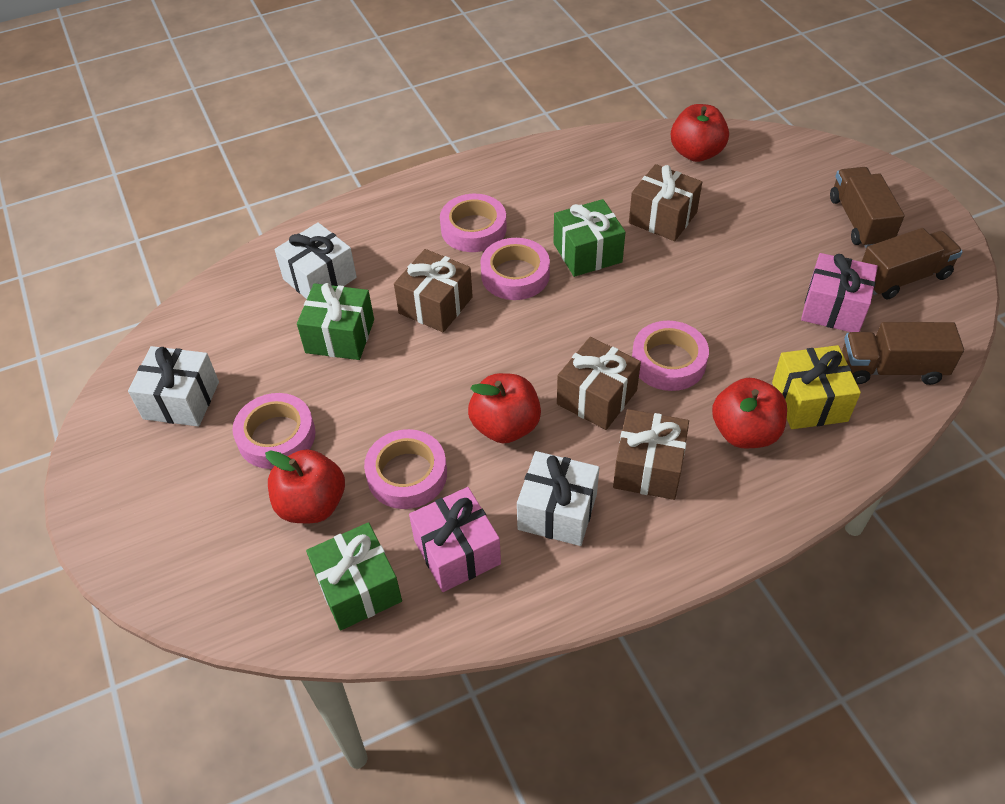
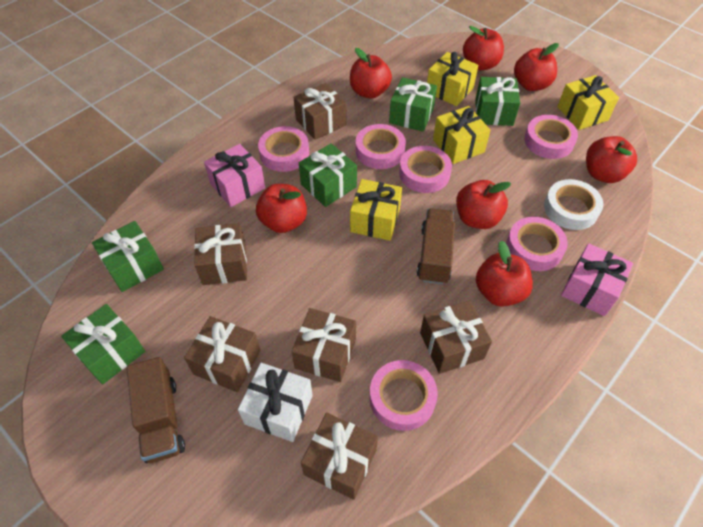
brown gift: [394,249,473,333] [557,337,641,430] [613,409,689,500] [629,164,702,241] = 4 -> [184,316,261,392] [194,223,247,285] [292,308,356,382] [294,83,346,140] [301,413,378,500] [420,300,492,374] = 6
brown truck: [830,167,905,248] [842,322,964,385] [862,228,963,300] = 3 -> [127,357,185,463] [417,208,455,285] = 2
green gift: [297,283,374,360] [306,522,402,631] [554,199,626,277] = 3 -> [61,304,145,385] [92,221,164,292] [299,143,357,207] [389,77,437,132] [475,77,520,126] = 5
pink tape: [232,393,316,469] [364,429,447,509] [440,194,507,252] [480,238,550,300] [632,321,709,391] = 5 -> [258,126,309,172] [356,124,406,169] [369,360,438,431] [399,146,452,193] [506,217,568,271] [524,115,578,159] = 6
red apple: [265,449,345,523] [468,373,541,443] [671,104,729,162] [712,378,787,448] = 4 -> [256,184,307,233] [350,48,392,99] [456,180,511,229] [463,26,504,70] [476,241,533,307] [514,43,559,91] [586,136,637,183] = 7
white gift: [128,346,219,427] [275,222,357,299] [517,451,599,546] = 3 -> [238,363,313,442] = 1
white tape: none = 0 -> [544,179,603,230] = 1
yellow gift: [772,345,861,429] = 1 -> [350,179,402,241] [427,52,479,106] [433,106,491,164] [557,75,619,130] = 4

